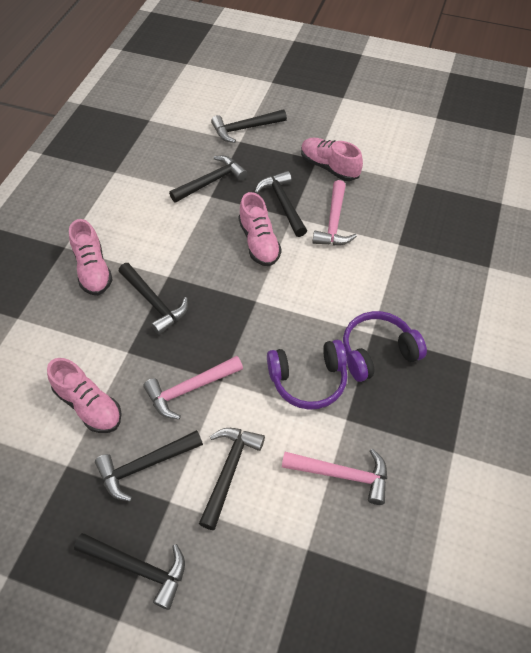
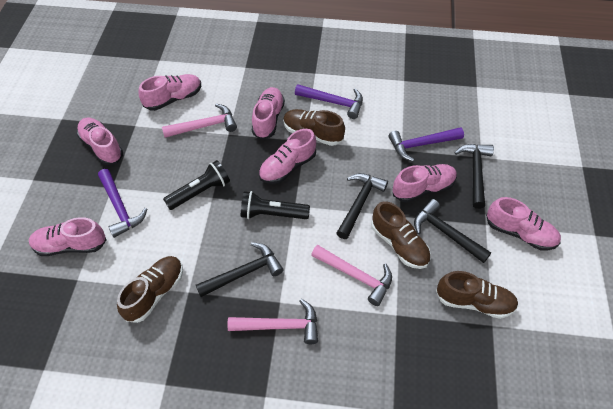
black flashlight: none = 0 -> [163,160,230,210] [241,191,310,219] = 2
black hammer: [74,533,185,610] [95,430,203,501] [118,263,188,335] [169,156,248,203] [199,428,265,530] [211,109,287,143] [255,171,307,237] = 7 -> [196,242,284,297] [337,173,388,239] [414,199,491,263] [454,144,494,209] = 4
brown shoe: none = 0 -> [117,256,183,323] [283,109,345,146] [371,201,431,269] [436,271,518,319] = 4
pink shoe: [47,358,122,433] [69,219,113,295] [239,192,282,266] [301,137,363,181] = 4 -> [29,217,106,256] [77,118,123,165] [138,74,201,111] [252,87,285,140] [259,129,316,184] [393,164,457,203] [486,197,561,251] = 7
purple hammer: none = 0 -> [98,169,147,238] [295,84,363,119] [388,127,464,161] = 3
purple headphones: [267,340,347,410] [343,311,427,382] = 2 -> none = 0

